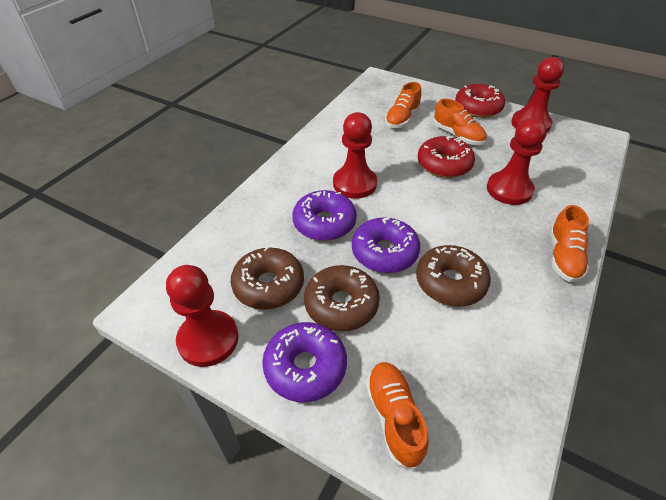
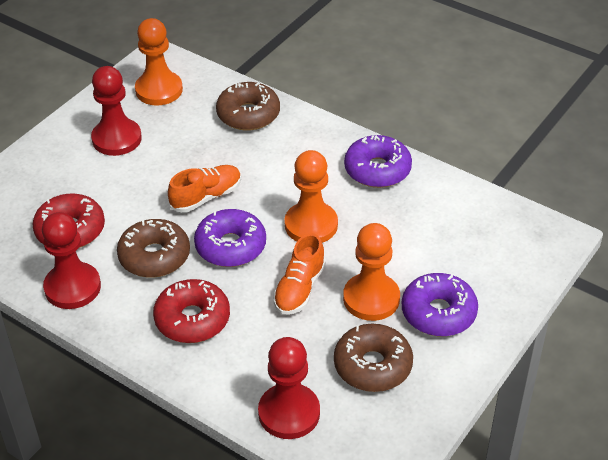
orange pawn: none = 0 -> [135,18,183,105] [285,150,338,243] [343,223,400,321] = 3
orange shoe: [366,362,429,470] [385,82,421,128] [433,99,486,145] [550,205,589,282] = 4 -> [168,165,241,213] [273,233,326,315] = 2
red pawn: [166,265,239,367] [333,112,377,199] [487,118,547,205] [511,57,564,133] = 4 -> [42,212,101,309] [91,66,142,156] [258,337,320,439] = 3

